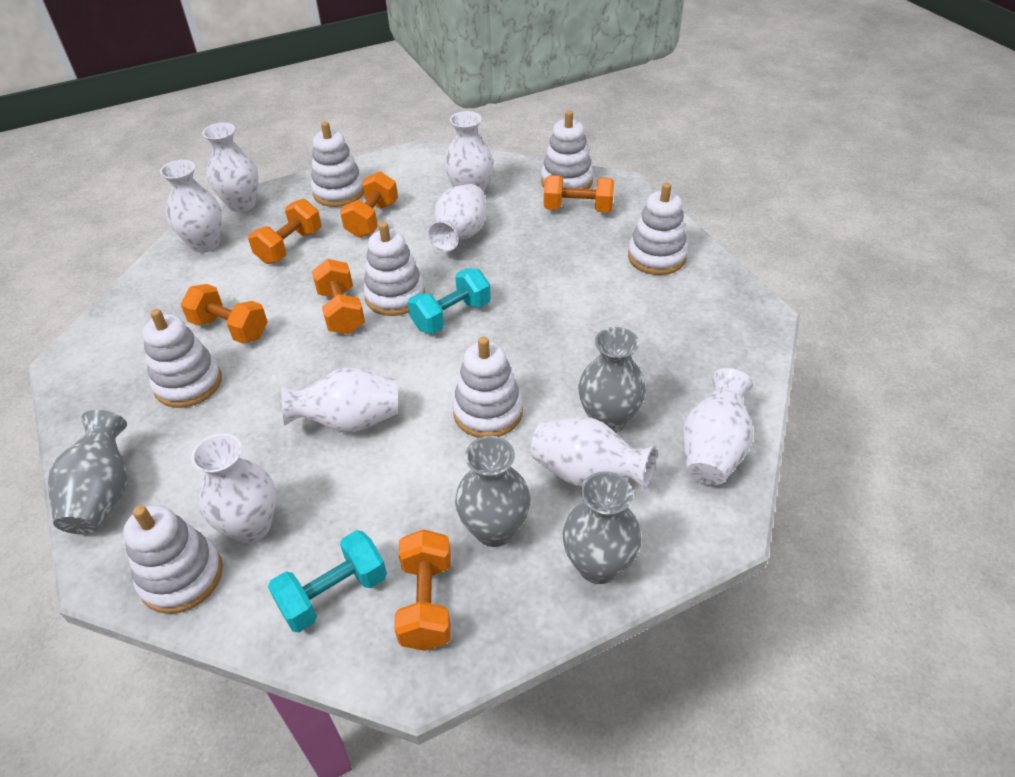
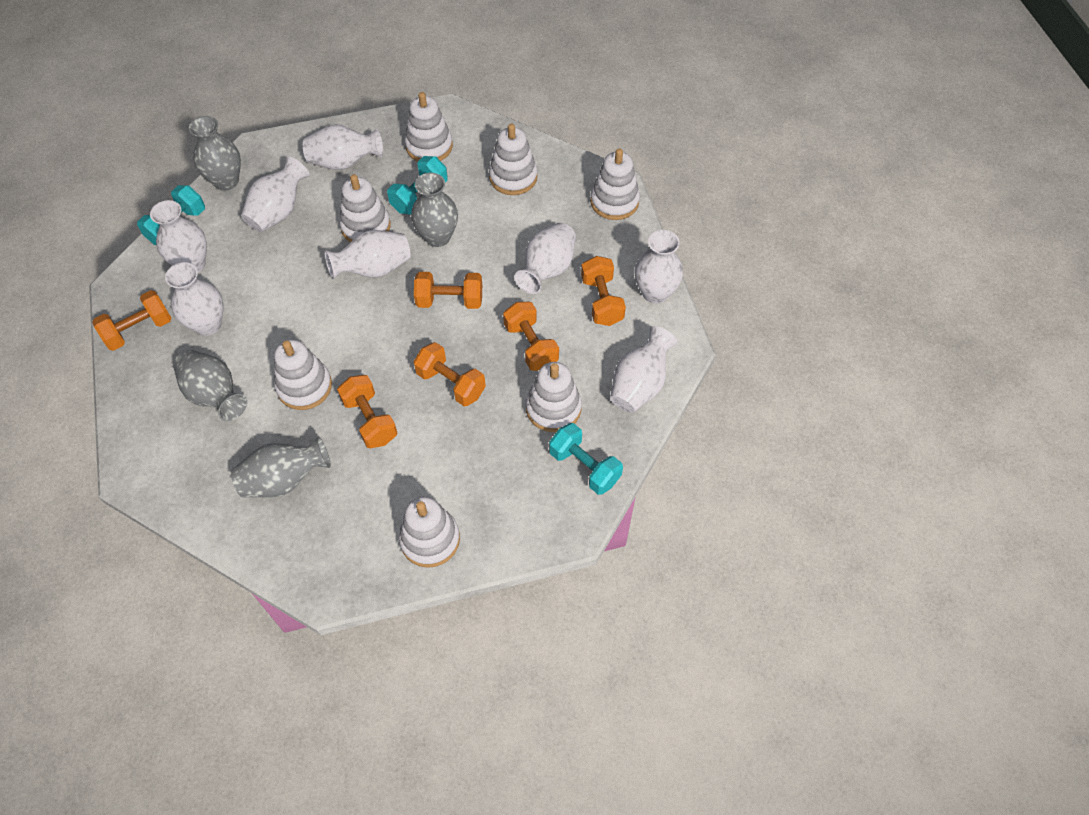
turquoise dumbbell: [268,530,387,632] [408,268,491,334] = 2 -> [137,185,205,245] [387,156,448,214] [549,423,623,495] = 3

